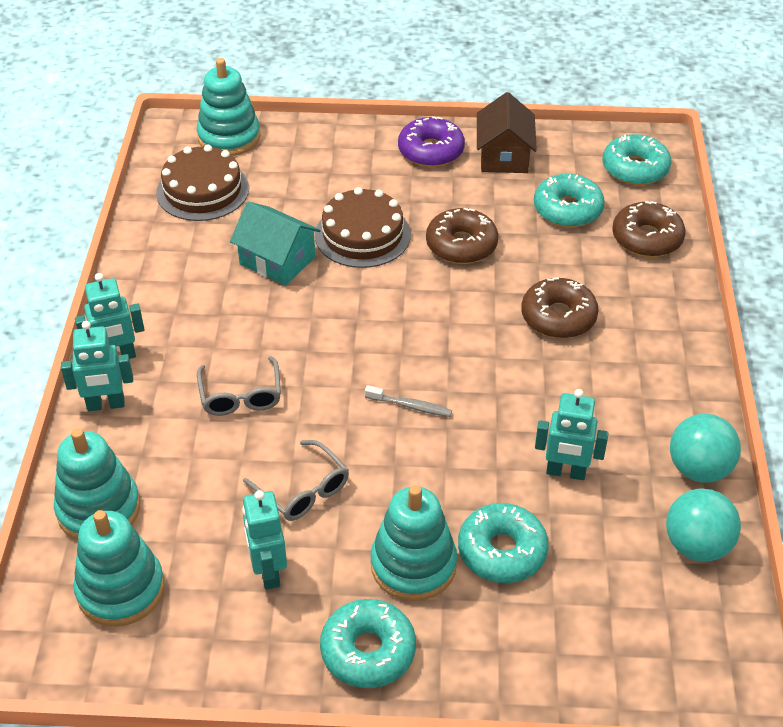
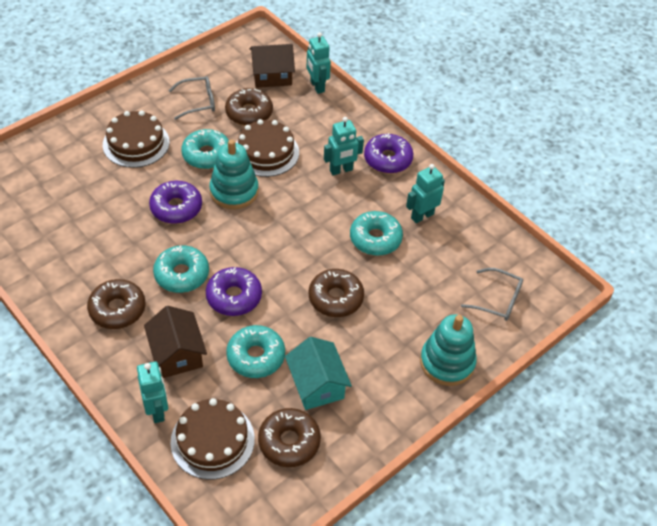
brown cake: [156,144,249,221] [315,187,411,268] = 2 -> [103,110,170,168] [171,398,255,480] [236,119,299,177] = 3
brown donut: [426,208,498,264] [521,277,599,338] [612,201,686,257] = 3 -> [87,279,146,329] [225,88,273,126] [258,408,321,467] [308,269,364,317] = 4
brown house: [477,92,537,173] = 1 -> [144,306,207,378] [250,44,295,88] = 2
grey toothbrush: [365,385,452,417] = 1 -> none = 0
purple donut: [398,116,465,167] = 1 -> [149,181,202,224] [206,267,262,316] [364,133,413,174] = 3
turquoise ball: [666,489,741,562] [670,414,741,483] = 2 -> none = 0
turquoise stacking toy: [54,429,140,540] [73,510,164,627] [197,58,261,156] [371,485,457,601] = 4 -> [209,139,259,209] [420,314,477,386] = 2

